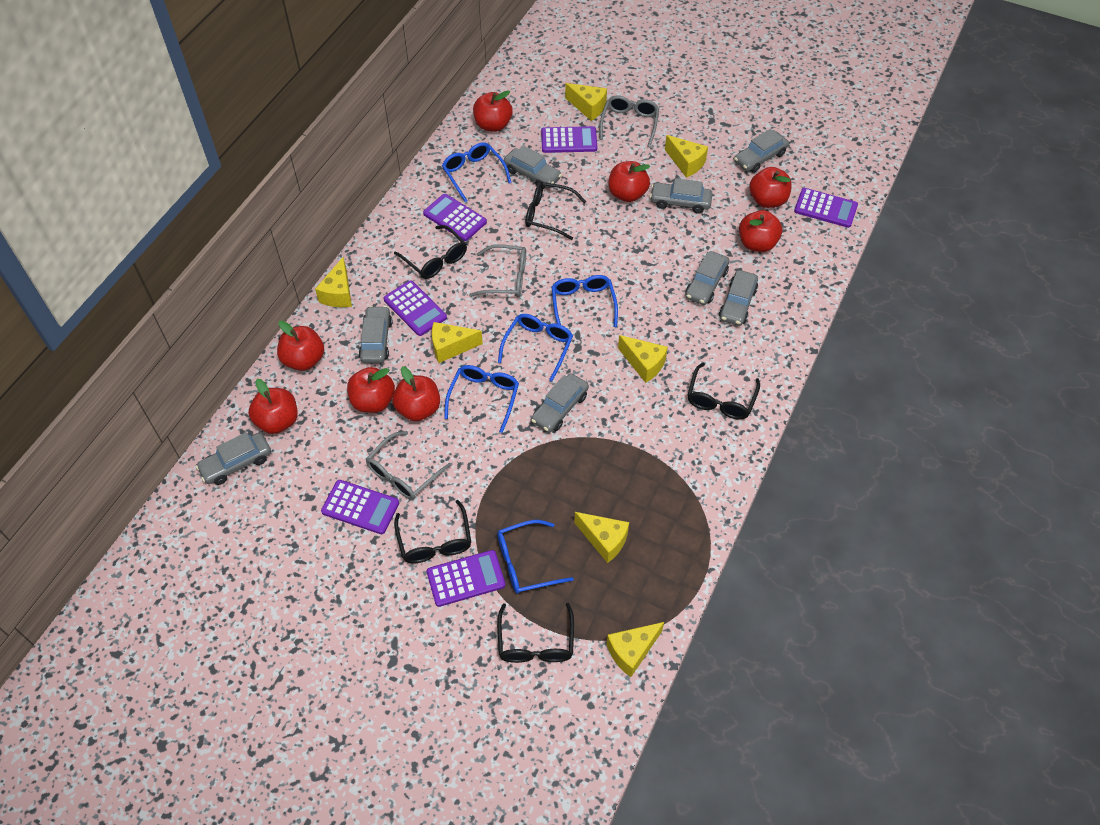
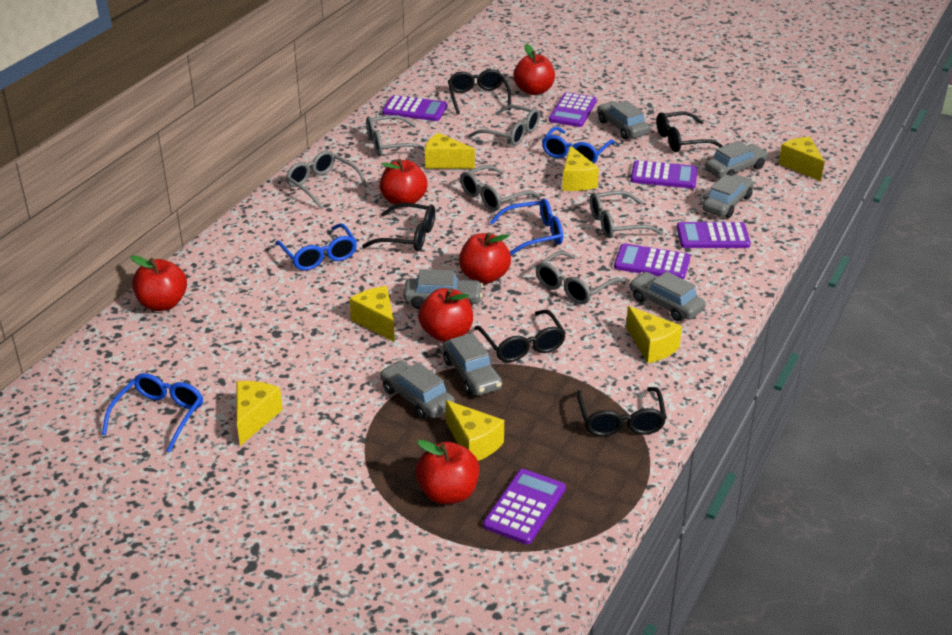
blue glasses: [442,142,512,203] [444,365,519,433] [497,520,574,594] [498,314,573,382] [552,275,618,327] = 5 -> [102,373,203,453] [275,223,357,271] [490,198,563,255] [542,127,615,163] = 4
grey car: [196,432,271,485] [359,306,392,363] [504,145,562,189] [531,374,589,432] [650,178,713,214] [685,251,729,305] [719,270,758,326] [734,129,789,173] = 8 -> [380,360,455,419] [403,269,483,309] [443,333,502,396] [597,101,650,140] [629,271,706,321] [702,174,754,218] [705,141,769,178] = 7
grey glasses: [366,431,452,500] [469,244,526,297] [600,95,659,147] = 3 -> [286,151,368,209] [366,115,425,156] [460,165,540,211] [469,105,540,146] [536,251,625,304] [590,191,664,238] = 6
red apple: [248,379,298,434] [277,321,324,371] [347,367,395,413] [392,366,440,421] [473,90,513,132] [609,161,650,202] [739,210,782,252] [749,167,792,208] = 8 -> [130,255,187,311] [380,159,427,205] [415,440,479,504] [418,288,473,342] [459,232,511,284] [513,44,555,95] = 6

